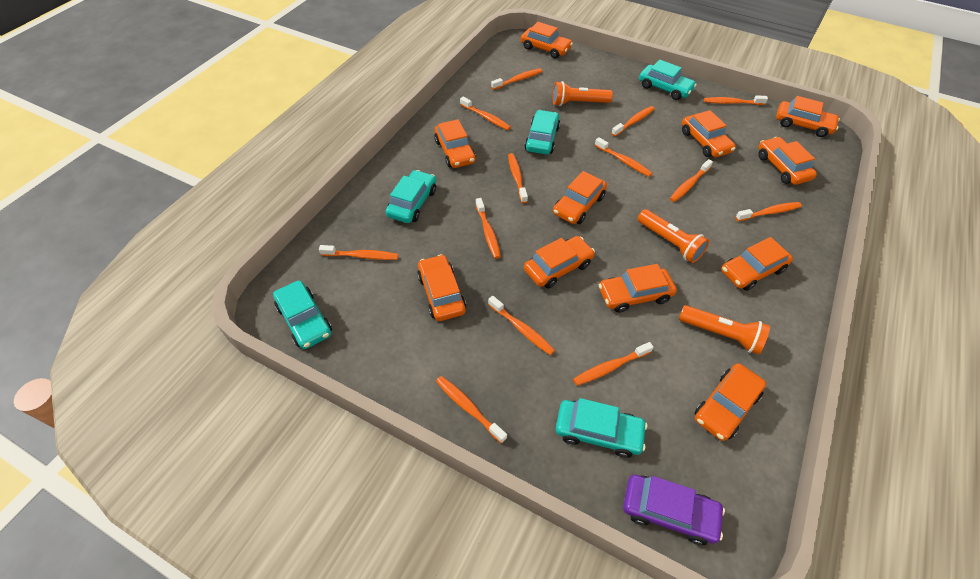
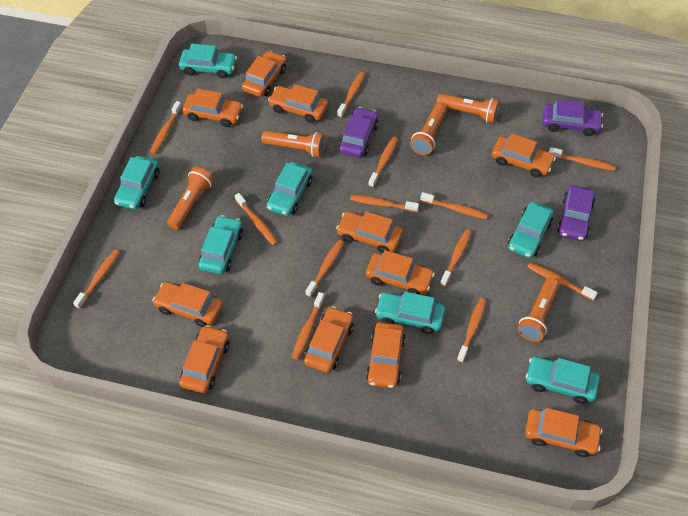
orange flashlight: [553,81,613,106] [638,209,709,263] [679,305,770,355] = 3 -> [167,167,214,230] [261,131,326,157] [410,103,447,155] [437,94,500,123] [517,277,560,342] = 5
purple car: [623,475,725,545] = 1 -> [339,107,378,158] [543,99,603,136] [557,185,595,241] = 3
turquoise car: [273,281,332,349] [386,170,436,223] [525,110,560,154] [556,398,647,458] [639,60,697,100] = 5 -> [114,156,160,210] [179,44,237,78] [198,215,243,274] [267,162,312,216] [375,292,445,334] [508,201,554,258] [526,356,600,404] = 7

